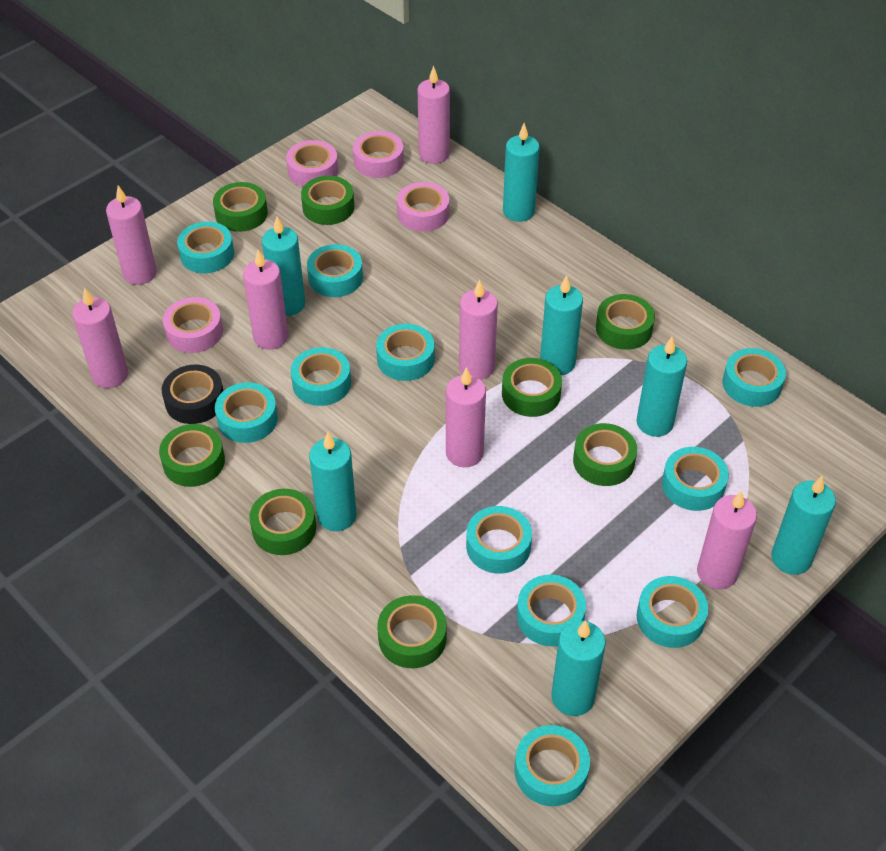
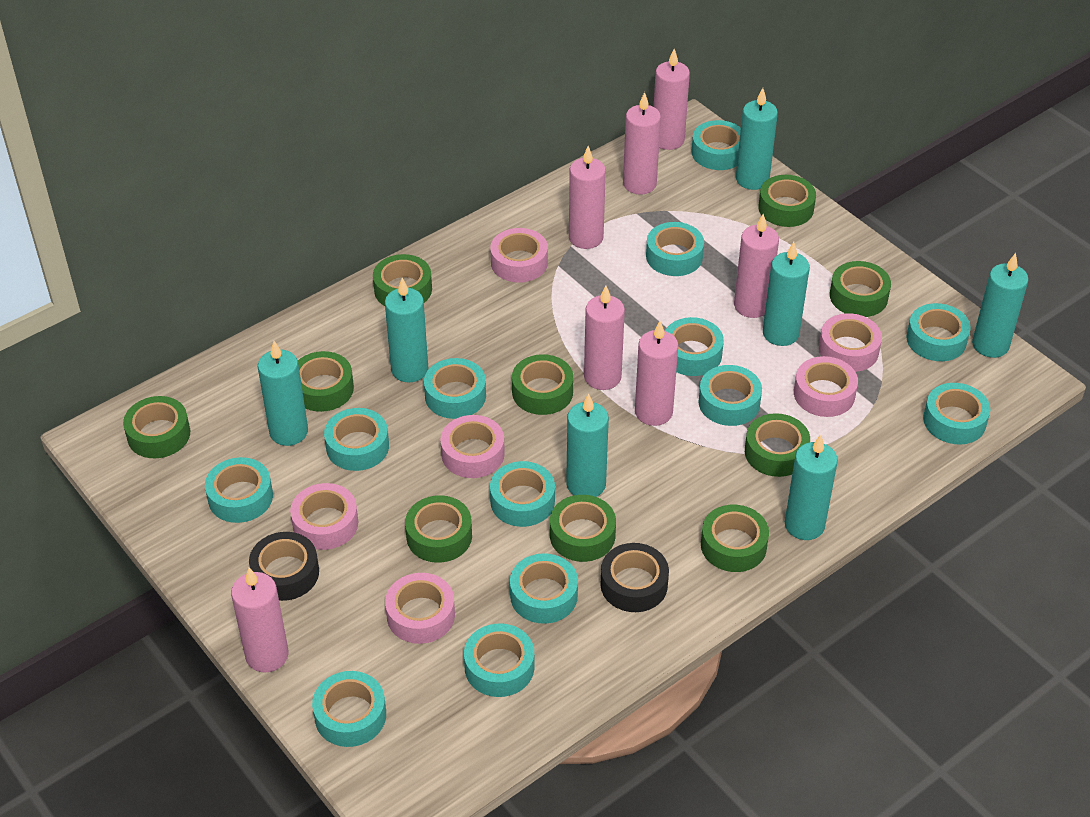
black tape: [162,365,223,424] = 1 -> [249,532,319,601] [600,543,669,612] = 2
green tape: [159,424,225,487] [213,182,268,232] [249,489,316,555] [301,176,354,225] [377,595,447,668] [502,358,562,417] [573,423,637,486] [596,294,655,350] = 8 -> [123,396,190,458] [298,351,354,412] [373,254,432,306] [405,495,472,563] [512,354,573,415] [550,495,616,562] [701,505,769,572] [745,413,810,477] [758,175,816,227] [830,261,891,317] = 10
pink tape: [163,297,223,353] [286,140,338,187] [353,131,404,178] [397,182,449,232] = 4 -> [290,483,358,550] [385,573,455,644] [440,415,505,478] [490,228,548,283] [794,356,858,417] [819,313,882,372] = 6
turquoise tape: [177,222,234,273] [215,382,278,443] [291,347,351,406] [307,244,363,297] [376,324,435,381] [466,506,532,574] [514,725,590,806] [517,575,586,646] [637,576,708,648] [662,447,729,511] [723,348,786,407] = 11 -> [205,457,273,523] [312,671,386,747] [324,408,389,471] [424,358,486,419] [464,623,535,697] [490,461,555,527] [510,553,578,624] [646,222,704,276] [665,317,724,376] [692,120,741,170] [698,365,762,426] [907,303,971,361] [923,383,990,444] = 13

